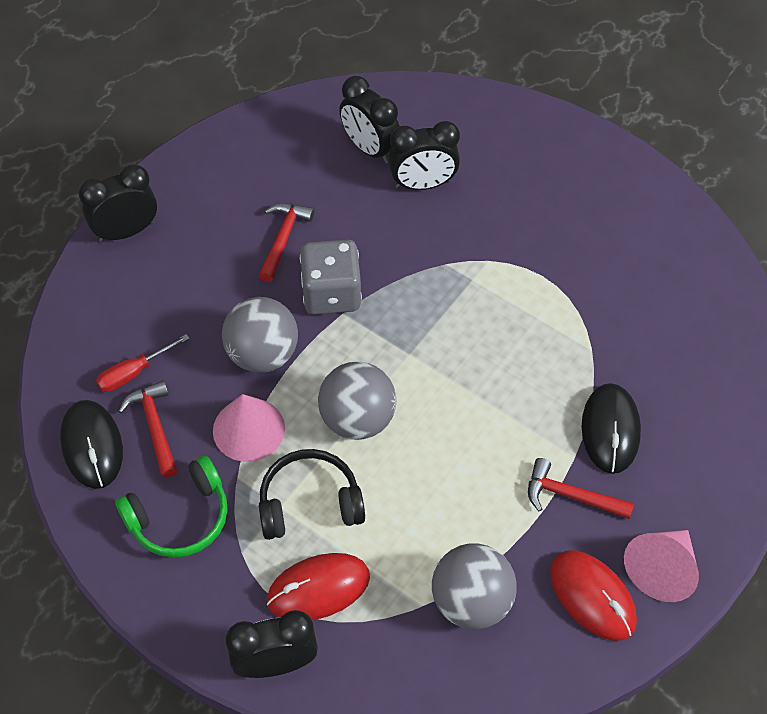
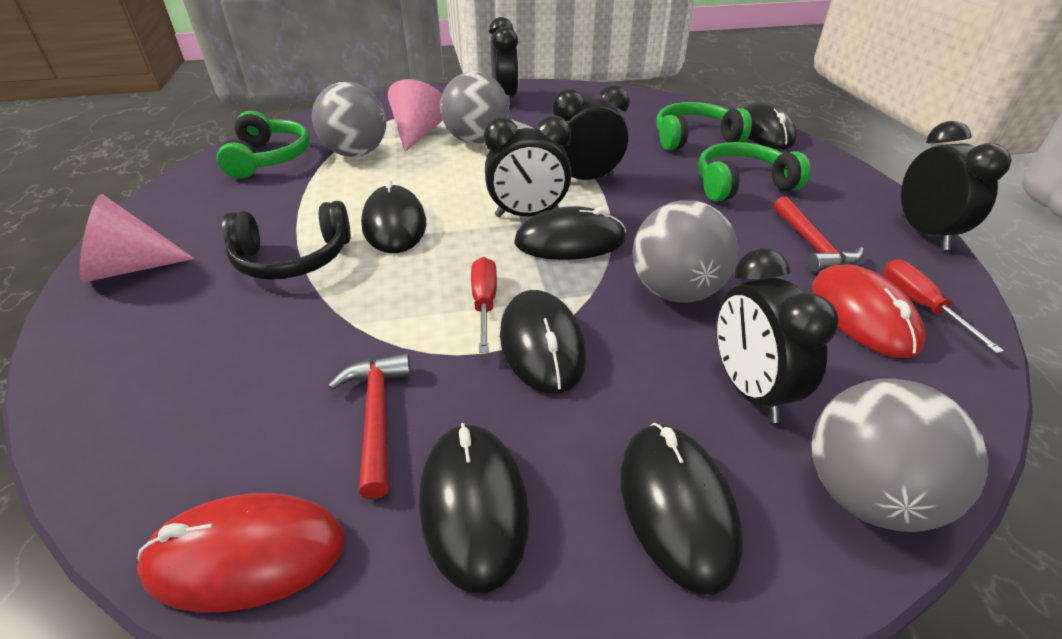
black clock: [79,164,157,242] [226,610,318,678] [339,76,399,163] [388,121,460,190] = 4 -> [484,115,572,217] [489,17,519,106] [552,85,630,180] [716,248,839,423] [901,121,1012,250] = 5
black mouse: [60,400,123,489] [582,383,641,474] = 2 -> [361,179,426,253] [419,423,529,593] [500,290,586,393] [514,206,626,260] [620,423,743,595] [743,102,797,149] = 6
green headphones: [115,455,228,558] = 1 -> [217,111,310,179] [657,102,752,150] [698,142,810,201] = 3
grey ball: [222,297,298,372] [318,362,396,440] [432,543,517,629] = 3 -> [312,82,386,157] [440,72,509,144] [633,200,738,303] [812,379,989,532] = 4
grey dice: [300,240,362,315] = 1 -> none = 0
red hammer: [119,381,177,478] [259,203,315,282] [528,458,634,519] = 3 -> [328,353,411,499] [774,197,864,273] = 2
red screwdriver: [96,334,190,392] = 1 -> [471,257,497,353] [884,260,1004,354] = 2

